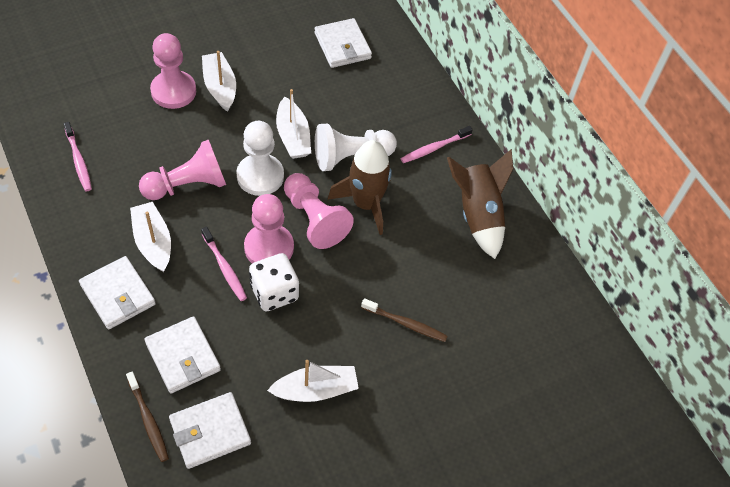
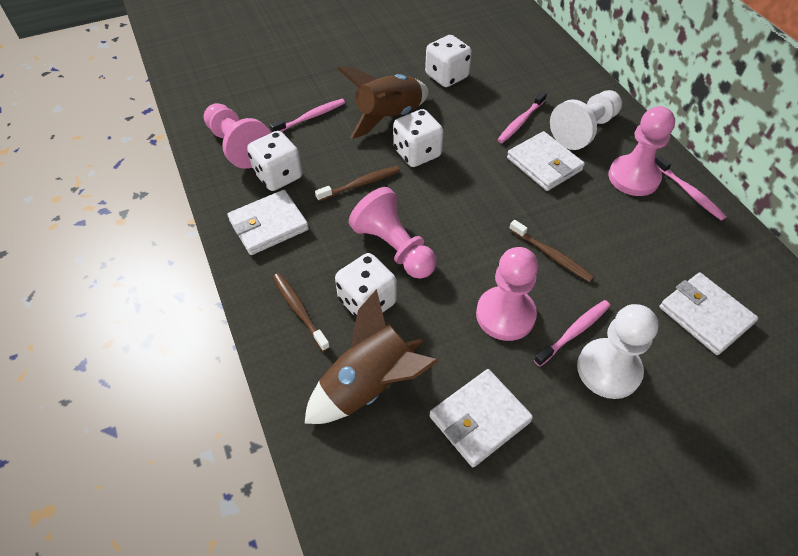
brown toothbrush: [126,371,169,462] [361,298,448,342] = 2 -> [273,273,330,352] [315,166,400,201] [509,220,594,282] = 3
pink toothbrush: [63,122,92,191] [201,227,247,301] [401,126,473,163] = 3 -> [270,99,345,132] [497,91,547,143] [534,300,610,367] [655,155,727,221] = 4
white boat: [130,202,171,272] [202,51,236,112] [267,360,359,402] [276,89,311,159] = 4 -> none = 0
white dice: [249,253,299,311] = 1 -> [247,131,302,191] [335,253,397,318] [393,109,444,167] [425,35,472,87] = 4

